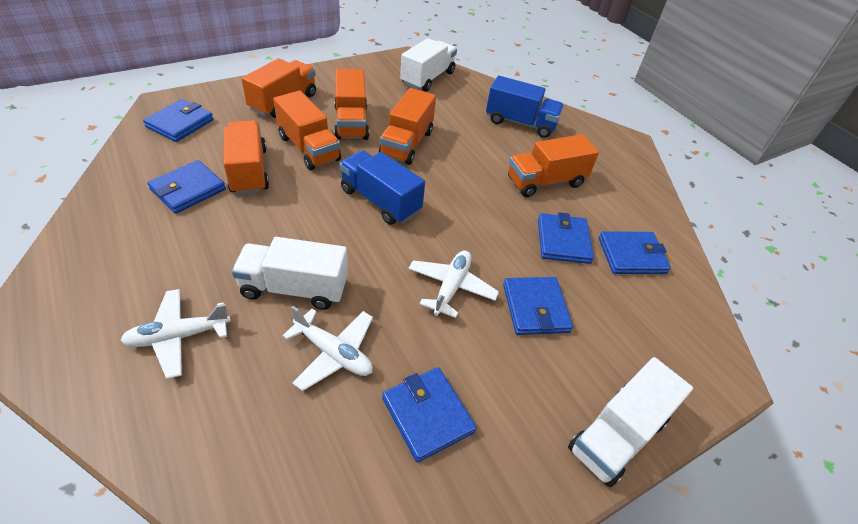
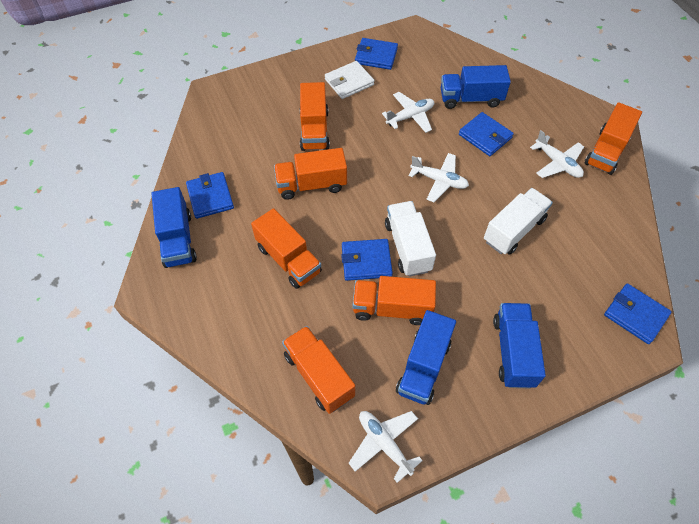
blue truck: [339,150,425,225] [486,76,564,138] = 2 -> [151,187,197,268] [396,310,456,405] [441,65,511,109] [493,303,546,388] = 4
blue wallet: [143,99,214,142] [147,160,226,214] [382,367,477,463] [503,277,573,335] [538,212,594,264] [599,231,671,274] = 6 -> [186,172,234,219] [341,239,393,281] [355,38,398,70] [459,112,514,156] [604,283,672,344] = 5
white plane: [120,289,231,379] [283,306,373,391] [408,250,499,318] = 3 -> [349,411,423,483] [382,92,434,133] [409,153,469,202] [530,130,584,178] = 4
white truck: [232,237,348,310] [400,38,457,92] [568,357,693,487] = 3 -> [385,201,436,277] [484,188,553,255] = 2
white wallet: none = 0 -> [325,61,374,99] = 1

